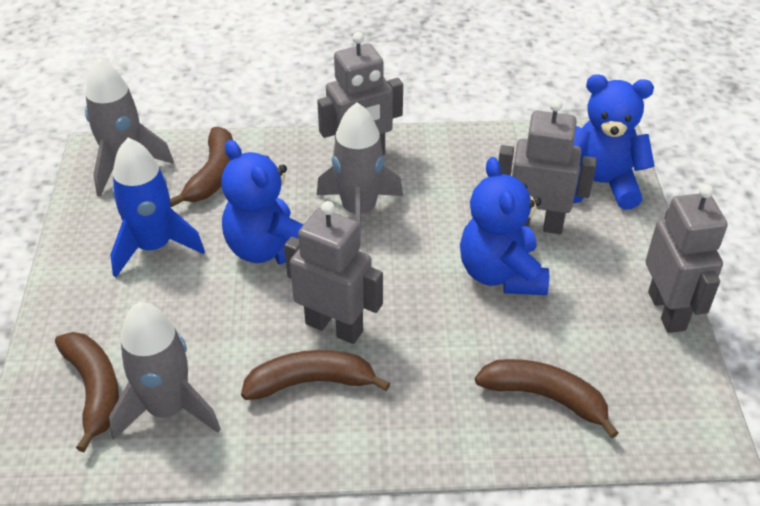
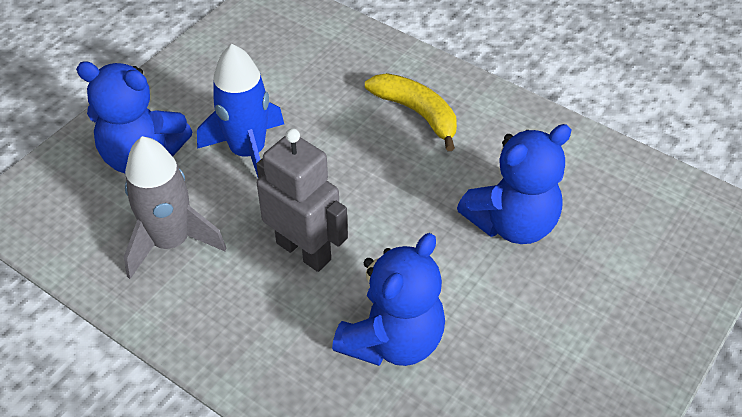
brown banana: [55,332,119,452] [170,127,233,207] [241,350,390,400] [475,359,619,439] = 4 -> none = 0
grey robot: [284,201,383,344] [317,32,403,155] [498,99,597,234] [646,184,728,333] = 4 -> [256,128,348,272] = 1
grey rocket: [85,58,174,197] [109,302,221,440] [317,102,403,228] = 3 -> [124,136,226,279] = 1
yellow banana: none = 0 -> [365,73,457,151] = 1

